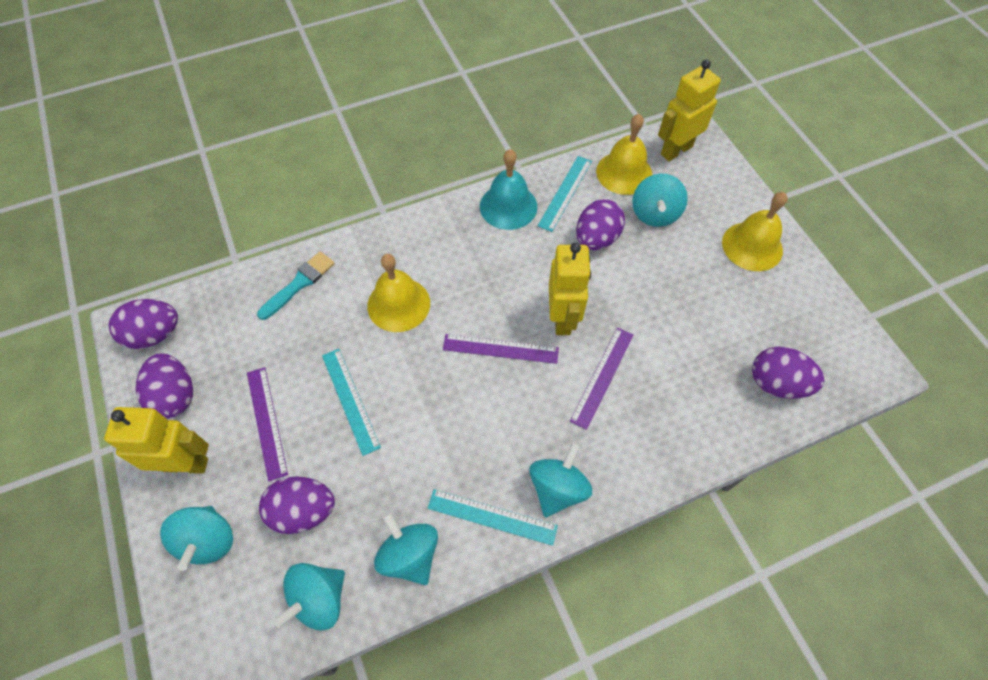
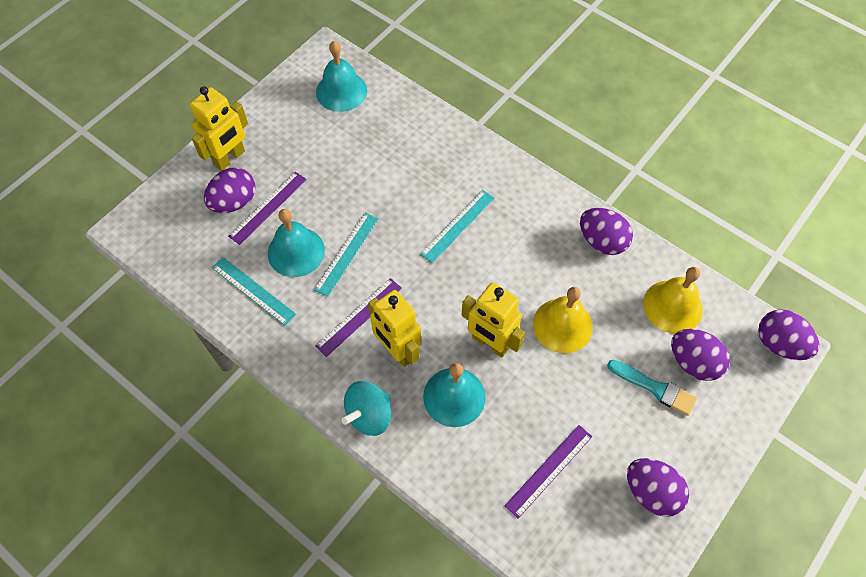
turquoise bell: [480,149,537,230] = 1 -> [268,209,325,277] [316,41,367,112] [423,363,486,427] = 3
turquoise spinning top: [160,506,233,571] [274,563,345,631] [374,512,438,585] [529,443,592,517] [632,174,688,227] = 5 -> [342,381,391,436] = 1
yellow bell: [367,254,430,332] [596,114,653,195] [722,192,788,271] = 3 -> [533,287,593,353] [643,267,703,334] = 2

